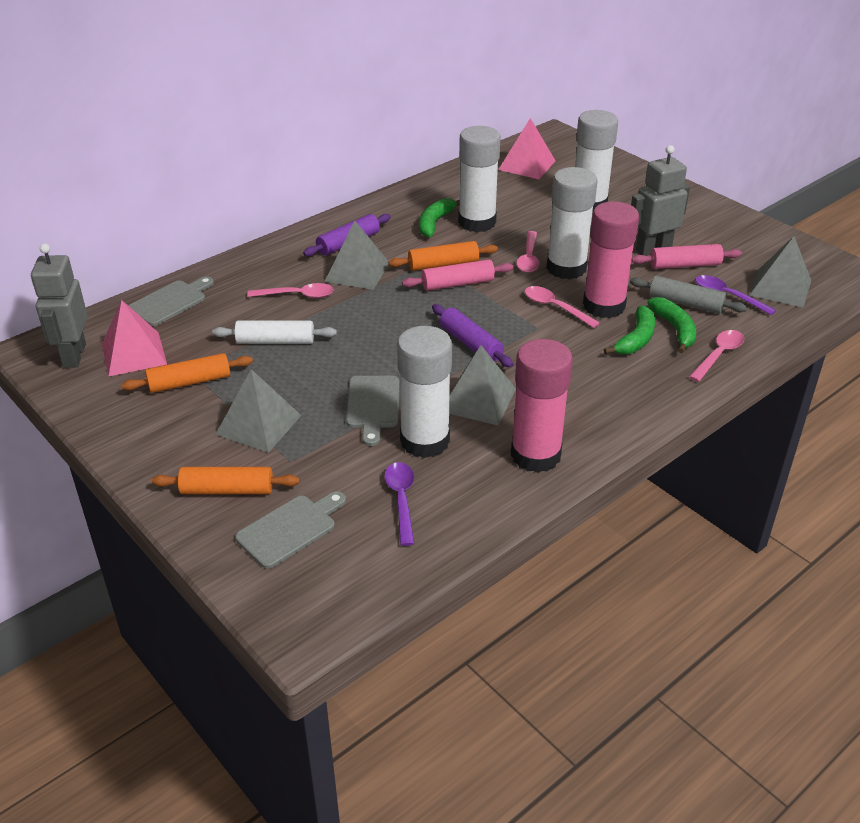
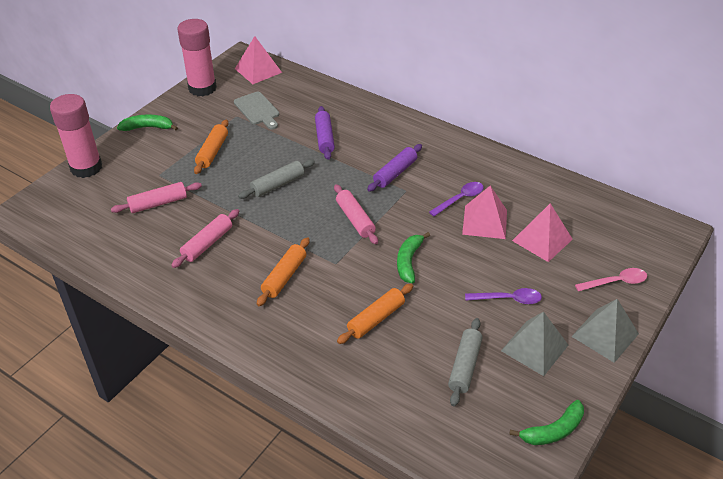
grey cutting board: [129,276,214,326] [235,491,346,569] [346,376,399,446] = 3 -> [234,92,279,129] = 1
grey pyramid: [215,369,302,453] [325,221,389,290] [449,345,516,425] [749,236,811,307] = 4 -> [501,312,568,376] [571,299,639,363] = 2
grey robot: [31,243,88,368] [631,145,690,256] = 2 -> none = 0
grey rolling pin: [630,276,747,314] = 1 -> [238,159,315,199] [448,318,483,406] = 2
pink pyramid: [102,300,167,377] [498,118,556,179] = 2 -> [235,36,282,84] [462,186,507,239] [512,203,573,262] = 3
pink rolling pin: [402,259,513,291] [631,244,742,269] = 2 -> [111,182,202,213] [171,209,239,268] [334,184,378,244] = 3
pink spoon: [247,283,334,298] [516,231,540,273] [525,286,600,328] [689,330,744,382] = 4 -> [575,268,647,292] = 1
white glue stick: [397,326,452,458] [458,126,501,232] [546,167,597,279] [575,110,618,214] = 4 -> none = 0
white rolling pin: [212,321,337,344] = 1 -> none = 0

